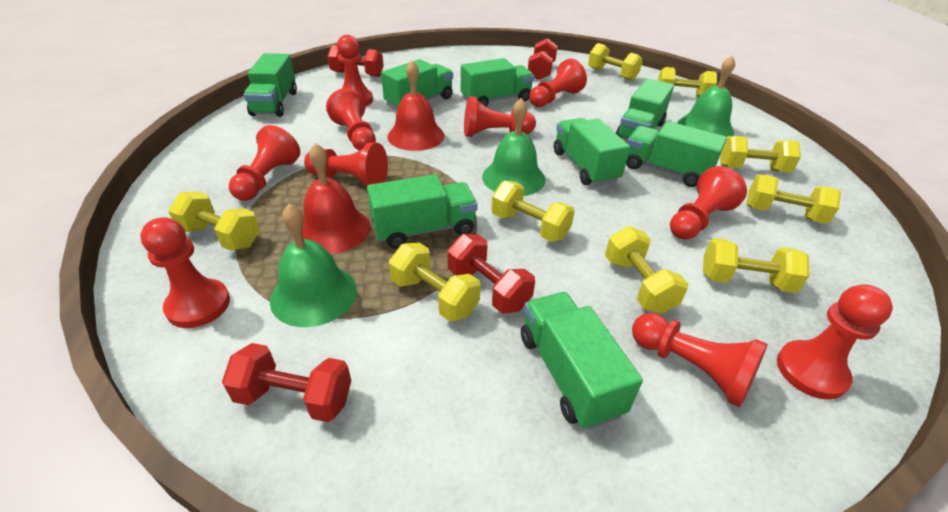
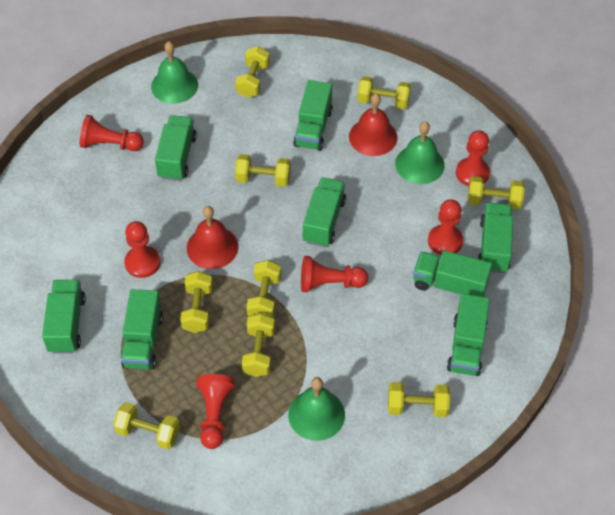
red dumbbell: [222,343,351,422] [327,45,384,77] [448,234,535,314] [528,38,557,80] = 4 -> none = 0
red pawn: [140,217,230,328] [229,125,300,201] [304,142,388,187] [326,88,376,151] [337,35,373,106] [464,96,536,137] [529,59,587,107] [632,313,768,408] [670,166,747,240] [777,284,893,400] = 10 -> [80,115,144,151] [124,221,160,278] [196,374,235,449] [301,256,368,292] [428,199,463,255] [456,130,490,186] = 6

